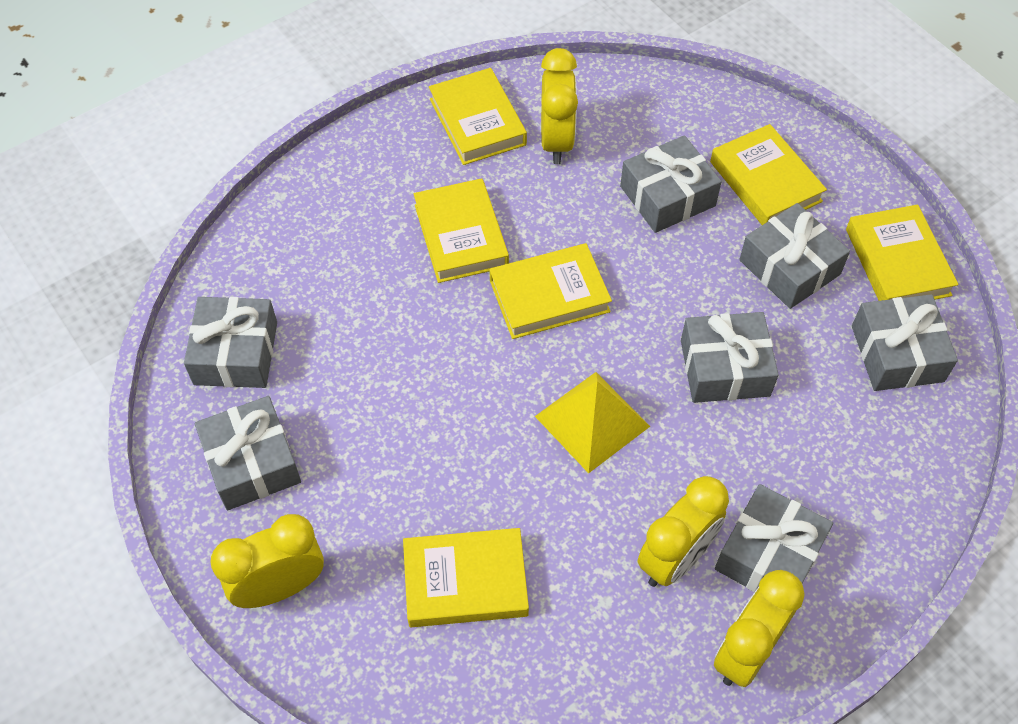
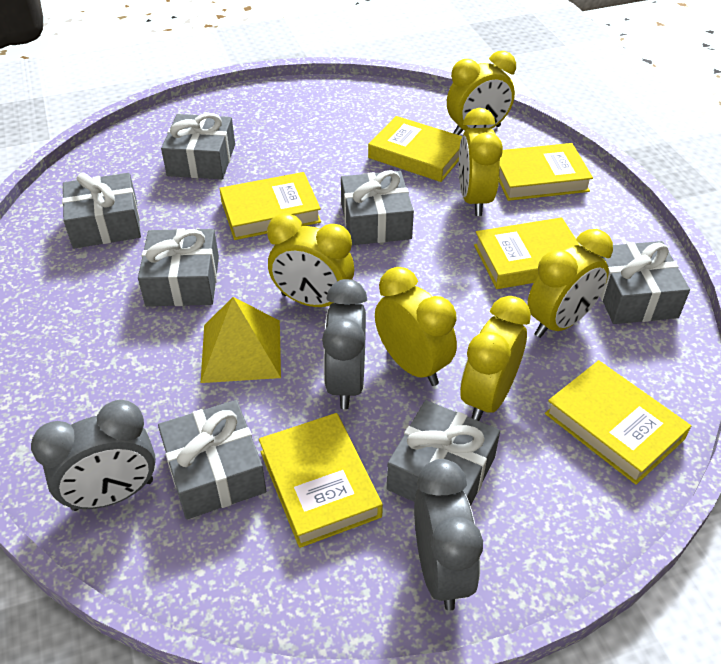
grey clock: none = 0 -> [31,400,156,511] [322,279,367,409] [414,459,483,611] = 3
yellow clock: [210,514,324,608] [541,48,578,164] [637,476,729,587] [714,570,805,687] = 4 -> [267,213,354,307] [375,267,457,386] [447,51,516,135] [459,108,503,216] [460,296,531,421] [527,229,613,338] = 6

